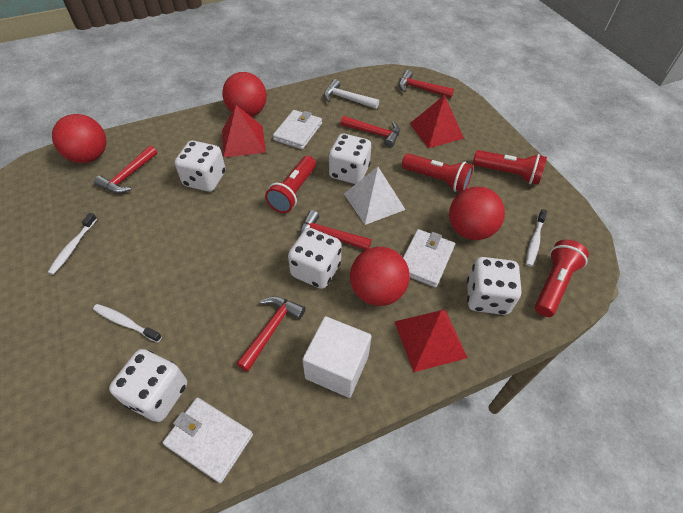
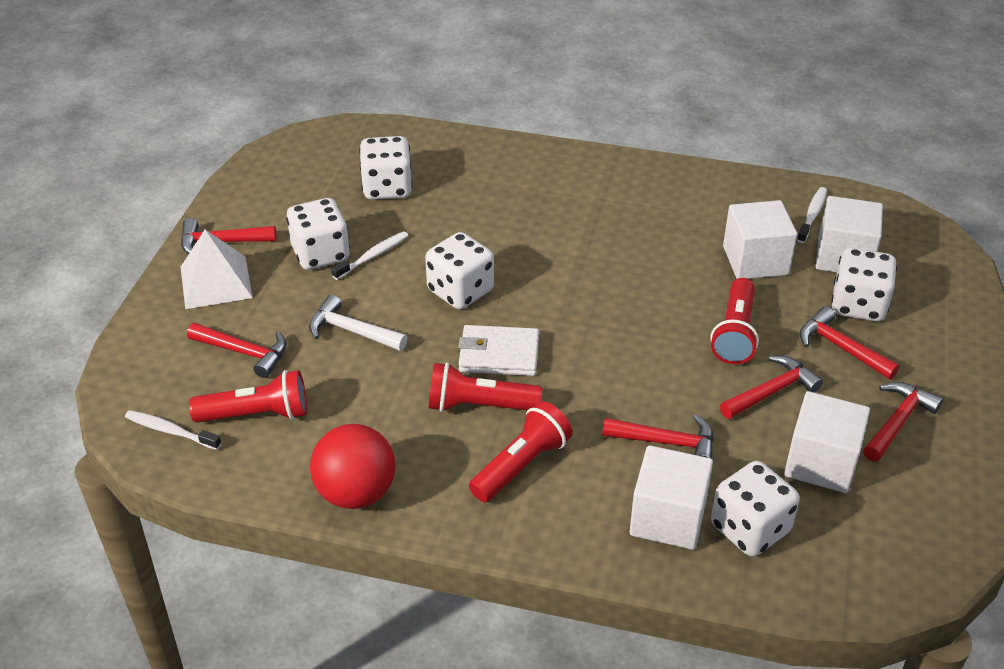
red ball: [52,114,107,163] [222,72,267,117] [350,247,410,306] [449,187,505,240] = 4 -> [310,424,395,509] = 1
red hammer: [94,146,157,193] [237,296,305,372] [299,210,372,250] [340,116,400,148] [399,70,454,98] = 5 -> [181,218,277,254] [187,323,287,378] [602,414,714,459] [720,356,823,419] [800,307,900,379] [863,382,943,461] = 6
red pyramid: [222,105,266,158] [394,309,468,372] [410,95,464,148] = 3 -> none = 0
white cube: [302,316,372,398] = 1 -> [630,445,713,550] [723,200,797,279] [784,391,870,493] [816,196,883,273] = 4
white wallet: [163,398,253,483] [273,110,322,149] [403,229,455,288] = 3 -> [458,325,539,376] = 1

